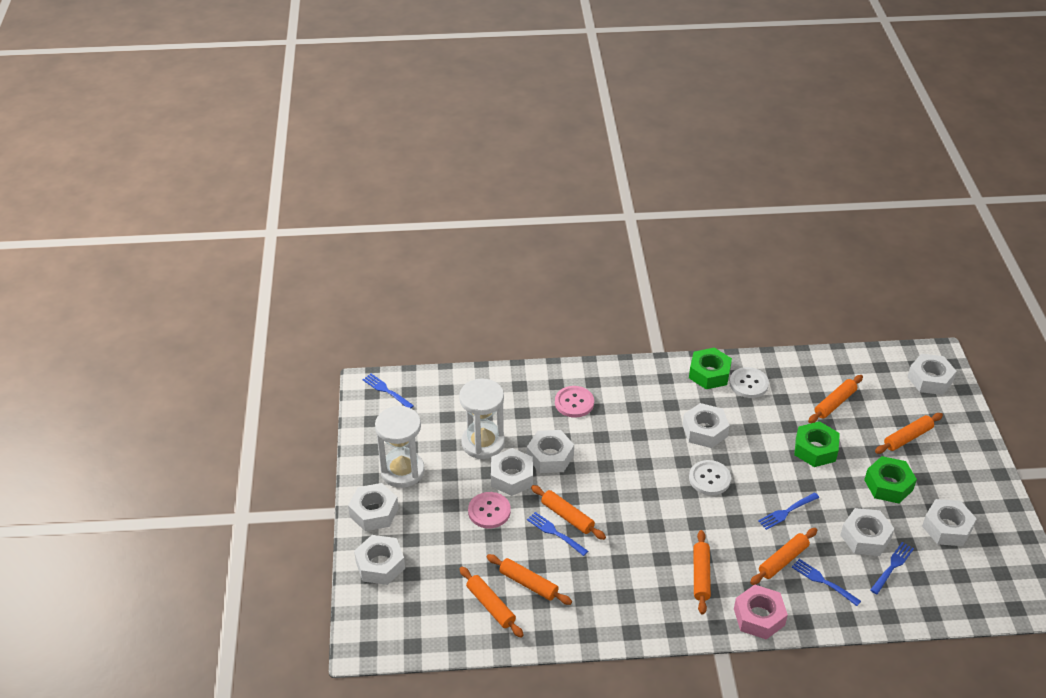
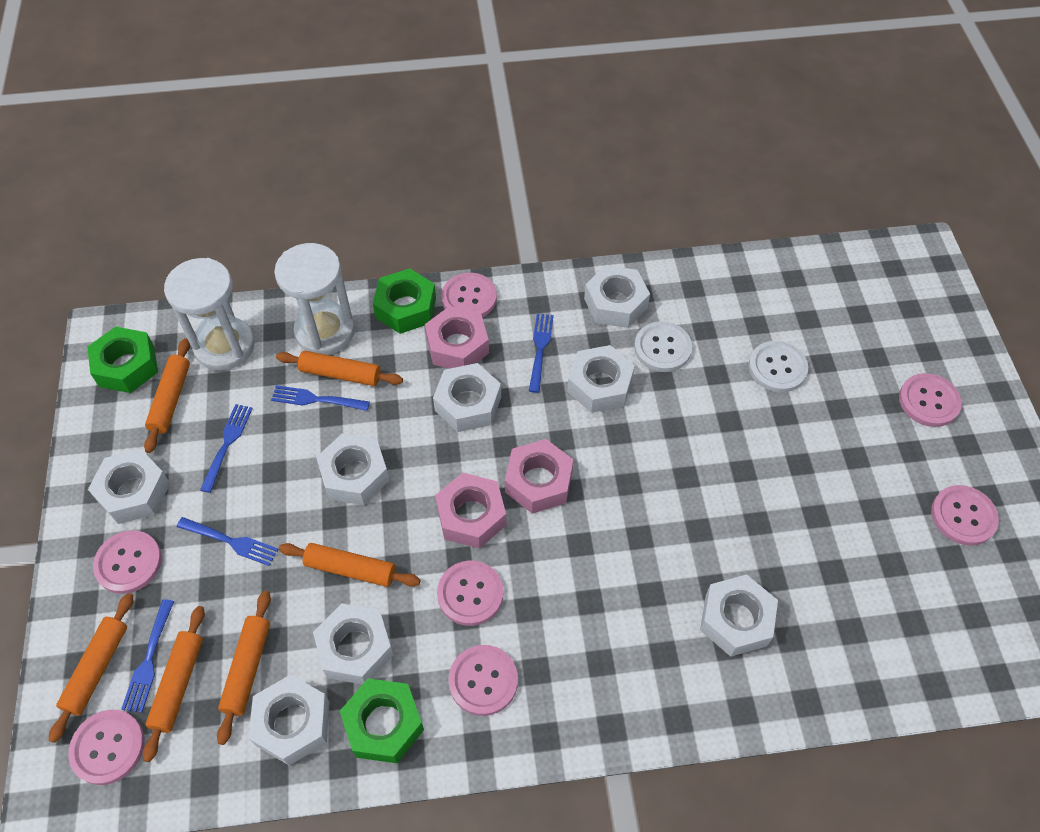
orange rolling pin: [460,567,524,638] [486,554,572,605] [531,485,606,540] [693,530,711,615] [750,528,817,585] [808,375,863,423] [875,413,943,454] = 7 -> [49,593,133,743] [143,606,205,762] [144,338,190,453] [217,591,271,745] [276,351,403,386] [279,543,420,587] = 6
pink button: [468,492,511,528] [555,386,594,418] = 2 -> [68,710,145,785] [93,530,162,594] [437,560,504,626] [441,273,497,317] [448,645,518,716] [899,373,962,427] [931,485,999,546] = 7
pink nut: [734,585,788,640] = 1 -> [425,306,489,369] [435,472,506,549] [505,439,573,514] = 3

